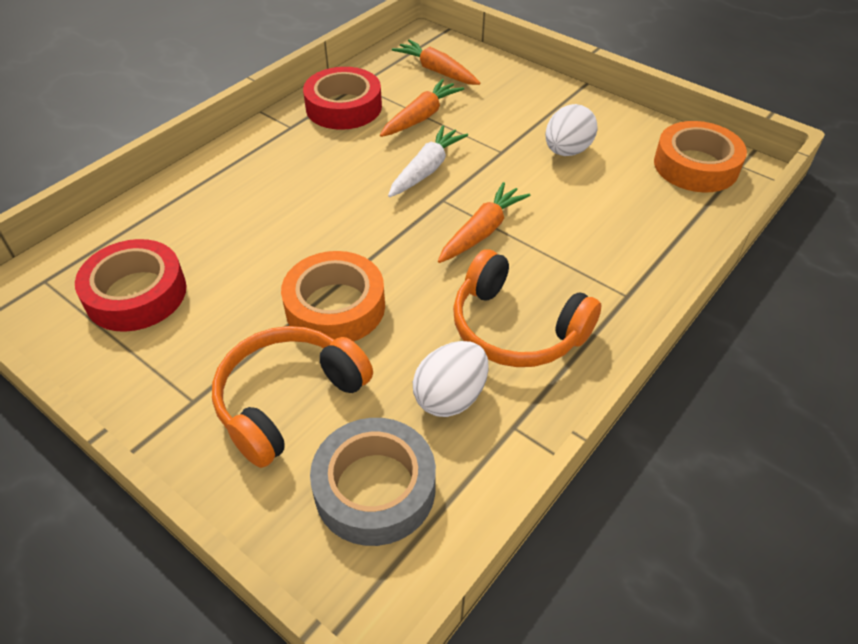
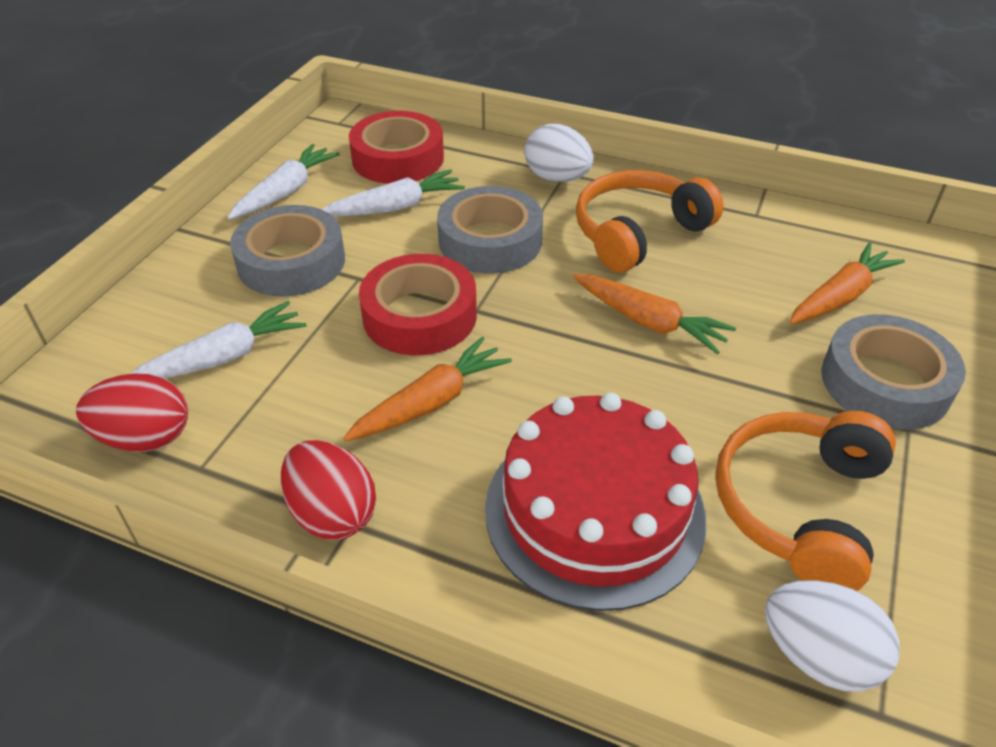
grey tape: [310,418,436,546] = 1 -> [230,205,345,297] [437,186,543,274] [821,314,966,430] = 3
orange tape: [281,251,385,342] [654,121,747,192] = 2 -> none = 0
red cake: none = 0 -> [485,393,707,611] = 1
red egg: none = 0 -> [76,373,188,452] [281,440,376,540] = 2
white carrot: [388,125,468,197] = 1 -> [130,301,306,379] [228,144,340,219] [322,170,465,217] = 3

